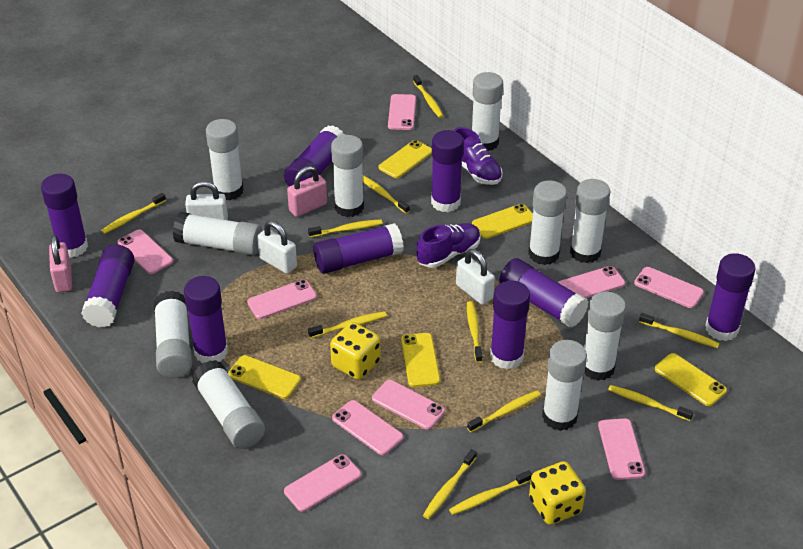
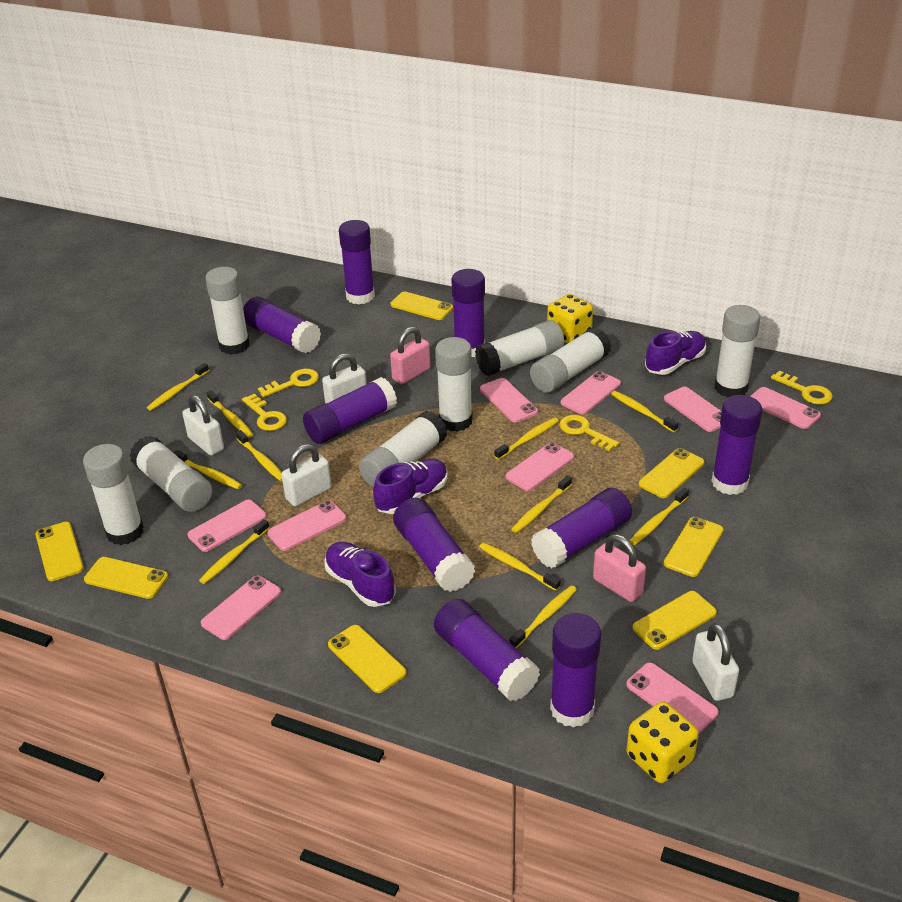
purple shoe: [416,223,481,268] [453,127,502,185] = 2 -> [324,542,396,607] [373,459,448,514] [645,331,706,375] = 3
white glue stick: [154,291,192,378] [173,212,262,256] [192,360,265,449] [206,119,244,200] [331,135,364,217] [472,72,503,151] [528,180,567,265] [542,340,587,431] [570,179,610,263] [584,291,626,381] = 10 -> [83,444,144,545] [129,436,212,512] [205,267,250,355] [359,411,447,487] [435,337,473,432] [475,320,564,376] [530,327,611,393] [714,305,760,398] = 8
white padlock: [185,181,228,220] [257,221,297,274] [456,249,495,305] = 3 -> [182,395,224,455] [281,444,332,506] [322,353,367,404] [692,623,739,701] = 4
yellow key: none = 0 -> [242,393,287,431] [258,369,319,397] [559,415,619,451] [771,370,833,404] = 4
yellow phone: [228,355,301,399] [378,140,432,178] [401,333,440,387] [472,204,533,239] [655,353,727,406] = 5 -> [35,522,84,581] [84,557,168,599] [328,625,406,693] [391,291,453,320] [633,591,717,650] [639,448,705,498] [664,517,724,577] = 7

